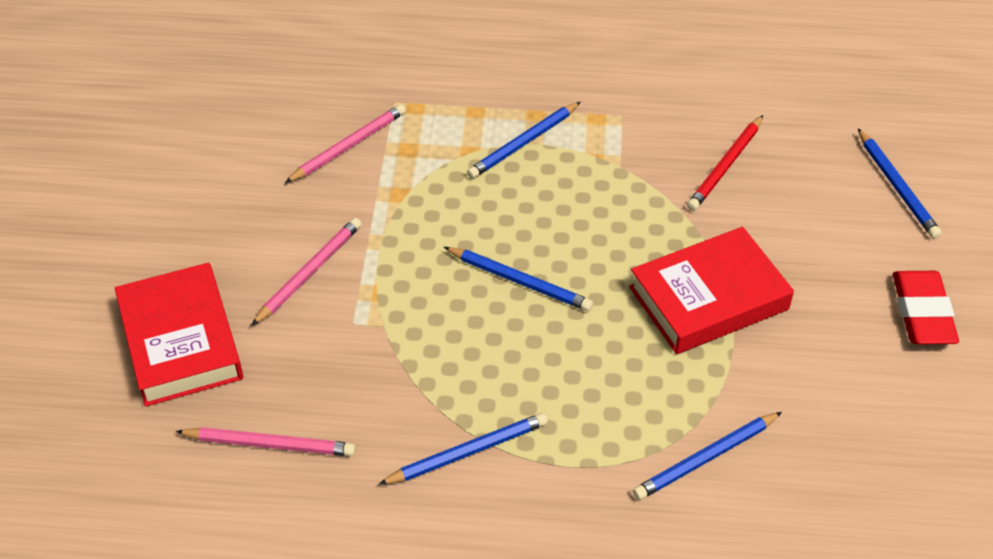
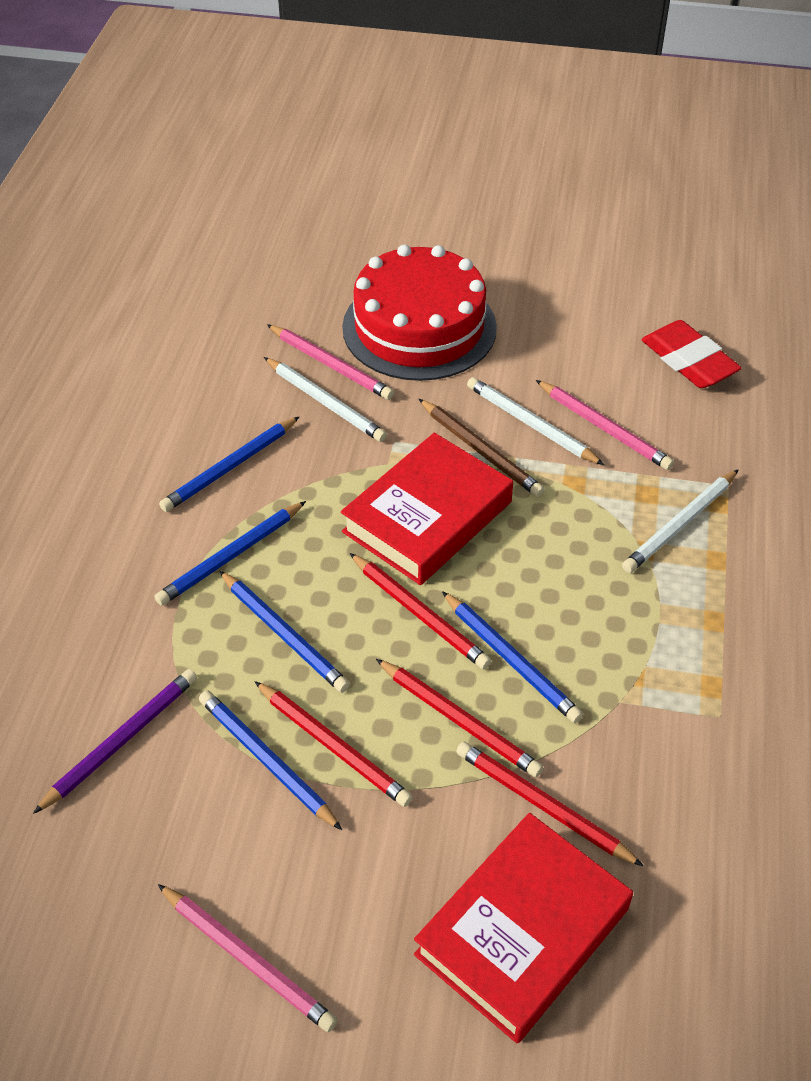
brown pencil: none = 0 -> [419,399,545,497] = 1
purple pencil: none = 0 -> [33,669,197,814] = 1
red cake: none = 0 -> [342,245,497,381] = 1
red pencil: [687,115,763,211] = 1 -> [254,681,413,807] [350,553,491,669] [376,659,543,777] [456,742,644,866] = 4
white pencil: none = 0 -> [264,357,387,442] [467,377,604,465] [622,469,739,573] = 3

